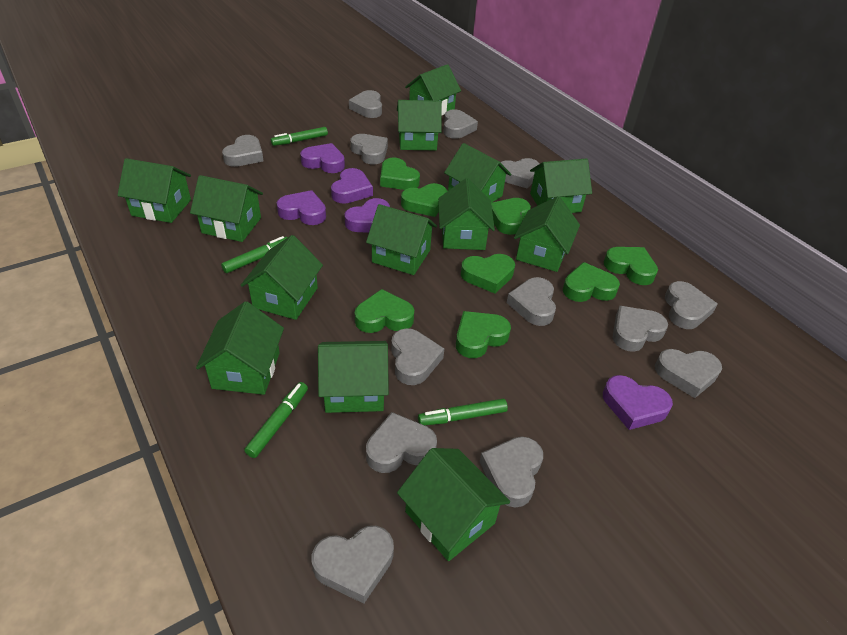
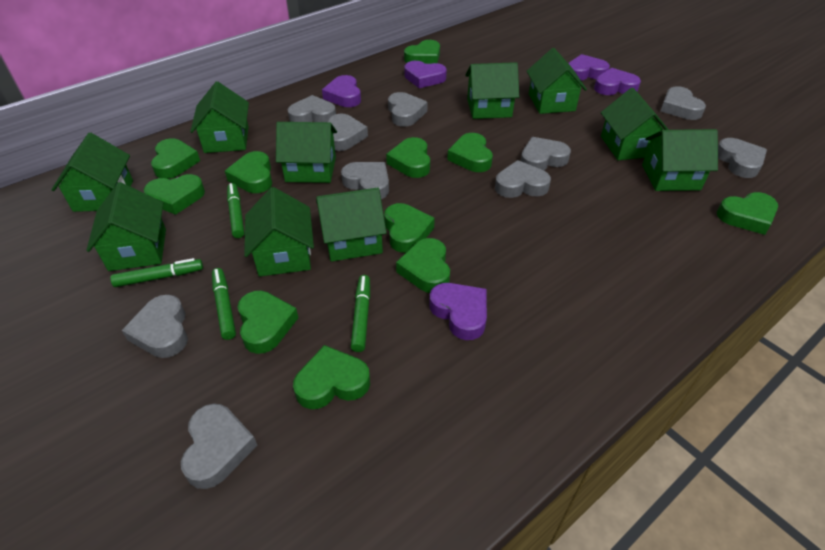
green heart: [355,289,414,333] [380,158,420,190] [401,183,447,217] [456,311,511,358] [461,254,515,293] [491,198,531,235] [563,262,620,302] [604,247,658,285] = 8 -> [144,174,205,215] [151,138,200,179] [225,151,272,193] [237,291,298,354] [293,345,370,409] [384,203,435,253] [386,137,430,178] [396,238,450,293] [404,40,440,64] [447,133,493,172] [717,192,778,235] = 11
green house: [117,158,191,223] [190,175,263,242] [196,301,284,395] [241,235,323,320] [318,341,389,413] [366,204,437,275] [397,100,442,150] [397,448,510,561] [405,64,461,116] [438,178,495,250] [444,143,511,203] [514,196,580,272] [530,158,592,213] = 13 -> [51,133,133,212] [86,182,166,271] [190,82,249,153] [244,187,314,277] [276,122,337,183] [316,188,387,262] [465,62,519,119] [526,48,587,114] [601,88,669,160] [642,129,718,191] = 10
grey heart: [222,135,264,167] [312,526,394,604] [349,90,382,118] [350,134,388,164] [366,412,437,473] [391,328,444,385] [443,109,478,139] [479,437,543,508] [500,158,540,188] [507,277,556,326] [613,306,668,352] [655,349,722,398] [665,281,718,329] = 13 -> [122,295,188,358] [181,403,258,489] [288,95,336,122] [328,114,368,151] [341,162,389,199] [388,92,428,127] [495,160,551,198] [521,137,571,171] [661,86,706,120] [718,138,767,178] = 10

